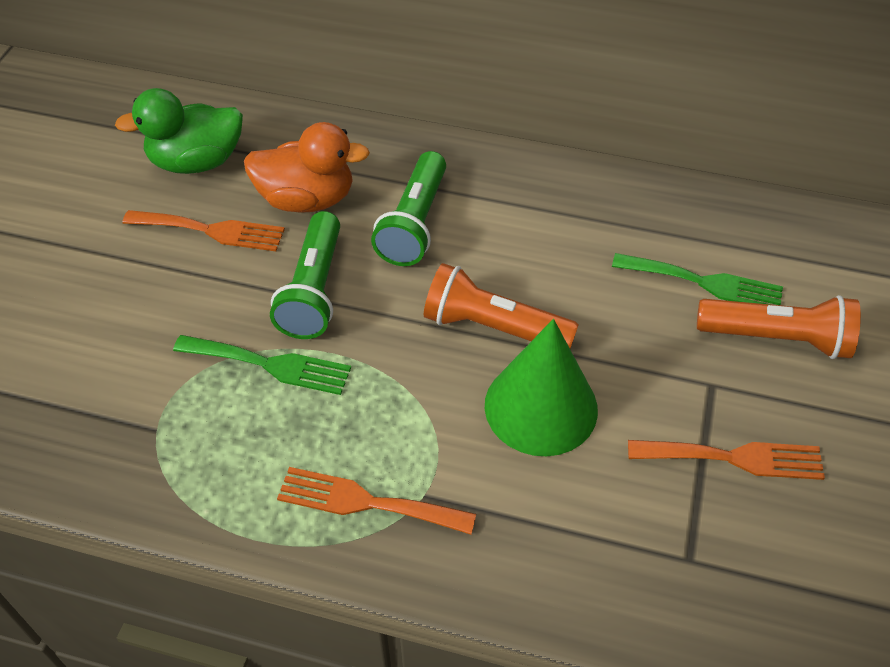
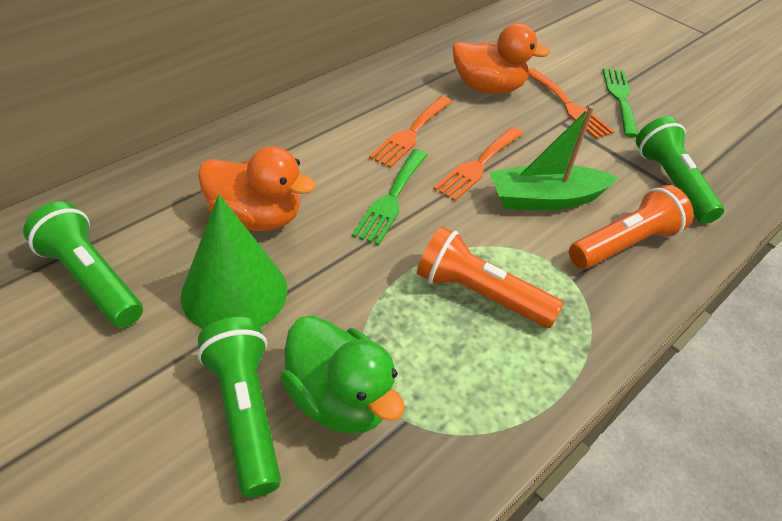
green boat: none = 0 -> [489,105,618,210] = 1
green flashlight: [270,211,340,339] [371,151,446,266] = 2 -> [23,201,143,328] [197,317,281,498] [636,117,724,224] = 3
orange duck: [244,122,370,213] = 1 -> [198,146,316,231] [452,23,551,94] = 2

